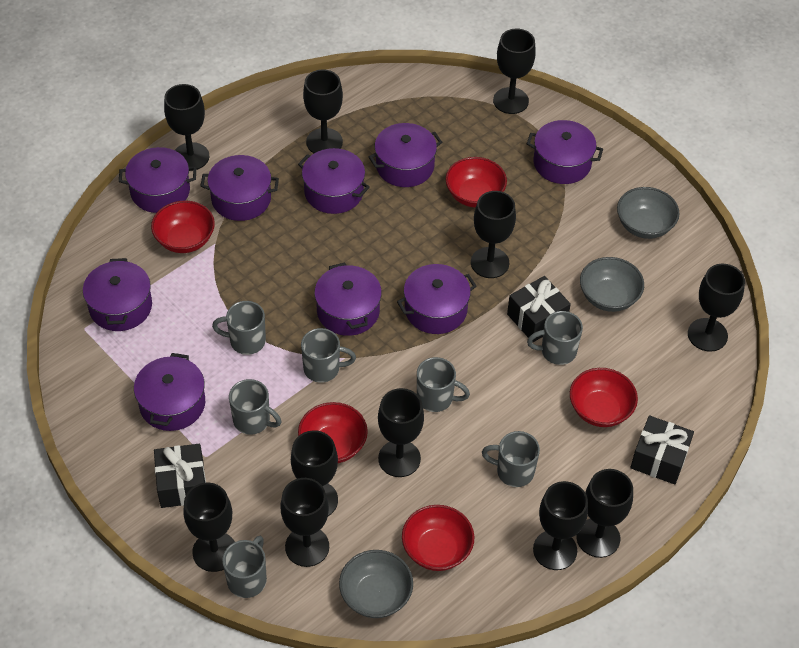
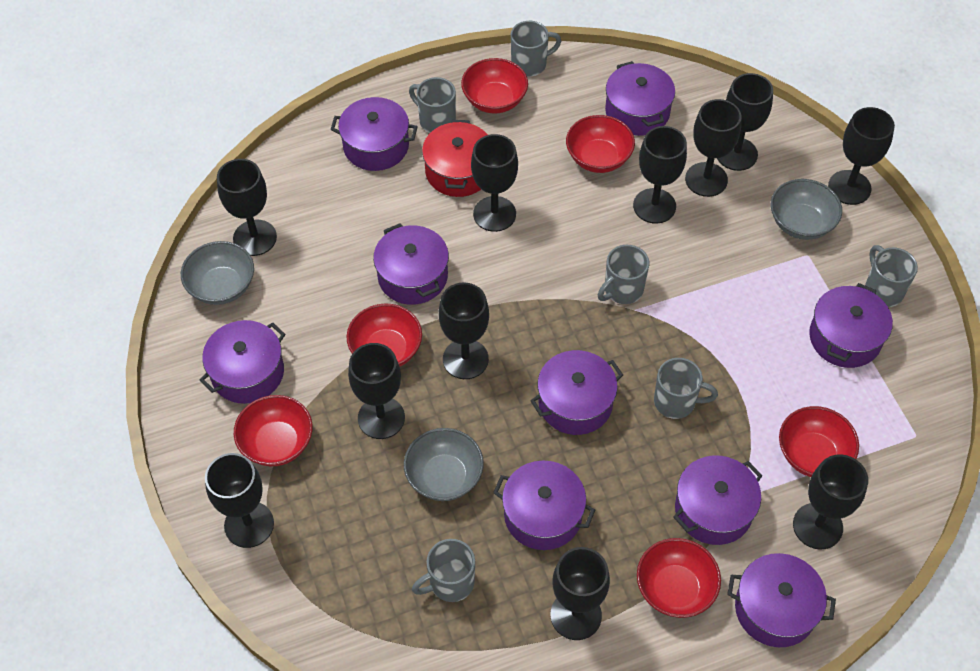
black gift: [154,444,206,508] [507,276,571,342] [630,416,694,485] = 3 -> none = 0
grey mug: [212,301,266,355] [222,536,267,598] [229,379,281,435] [301,328,356,383] [417,357,470,412] [482,431,540,487] [527,311,583,365] = 7 -> [409,77,456,133] [412,539,475,602] [511,21,561,77] [598,245,649,304] [654,358,718,419] [865,245,918,307] = 6
red bowl: [151,200,215,253] [298,402,368,463] [402,505,474,571] [446,157,507,208] [570,368,638,427] = 5 -> [234,395,313,466] [347,303,422,366] [461,58,528,113] [566,115,635,173] [637,538,721,618] [779,406,859,477] = 6
red pot: none = 0 -> [422,120,488,197] = 1

